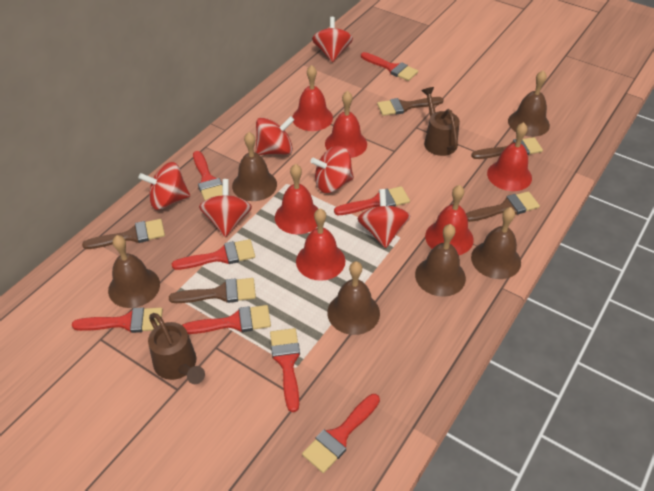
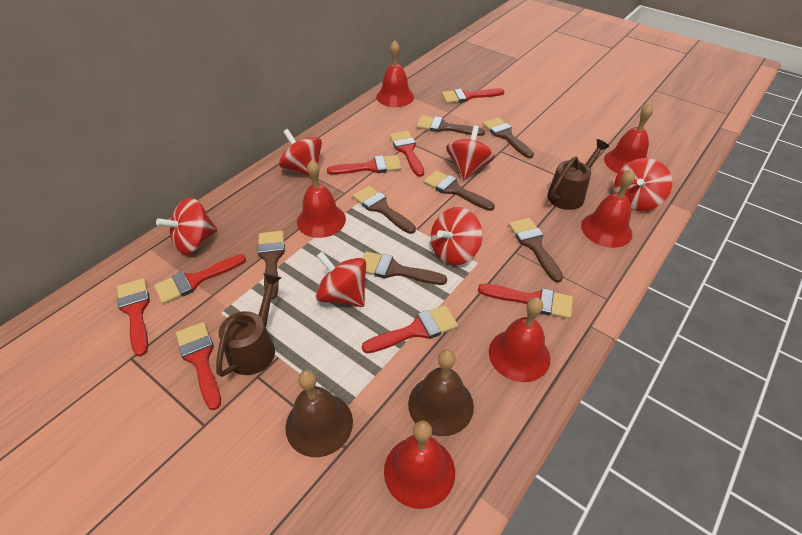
brown bell: [108,235,160,308] [232,132,277,201] [327,261,380,335] [415,224,466,297] [471,207,521,279] [508,70,550,137] = 6 -> [285,370,353,457] [408,349,474,436] = 2
brown brush: [82,219,165,249] [169,278,256,303] [377,97,444,116] [466,191,540,222] [471,137,543,159] = 5 -> [257,231,285,300] [352,186,416,234] [363,251,447,285] [417,115,485,136] [424,170,495,211] [483,117,534,158] [509,218,563,283] = 7

